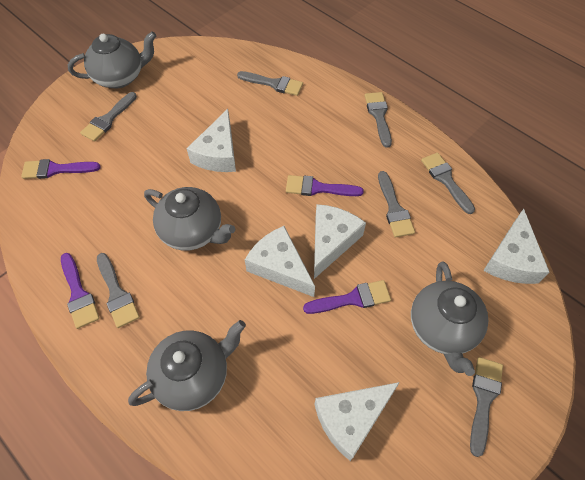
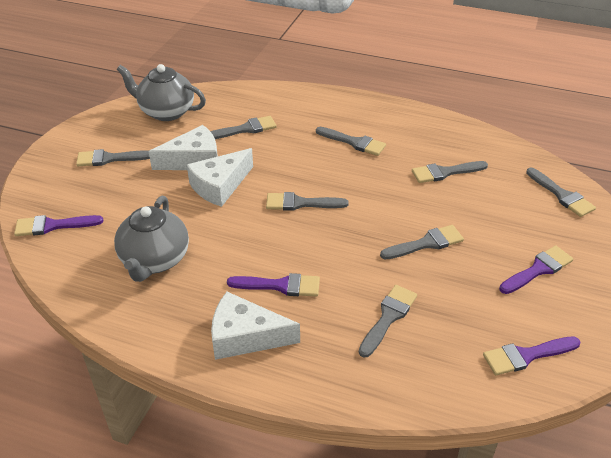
grey brush: [80,92,137,142] [97,253,140,328] [237,71,303,96] [365,92,392,148] [378,171,415,237] [421,153,475,214] [470,357,503,457] = 7 -> [76,149,150,166] [210,116,277,139] [266,192,349,211] [316,127,386,156] [359,285,417,358] [380,225,464,259] [412,161,488,183] [526,168,596,217] = 8
grey teapot: [68,31,156,88] [128,320,246,411] [144,187,235,251] [411,261,488,376] = 4 -> [114,196,189,282] [117,64,206,121] = 2
white cheese: [187,109,236,172] [245,226,315,297] [314,204,366,279] [314,382,400,461] [483,209,549,284] = 5 -> [148,125,218,170] [187,148,253,207] [211,292,300,360] = 3

